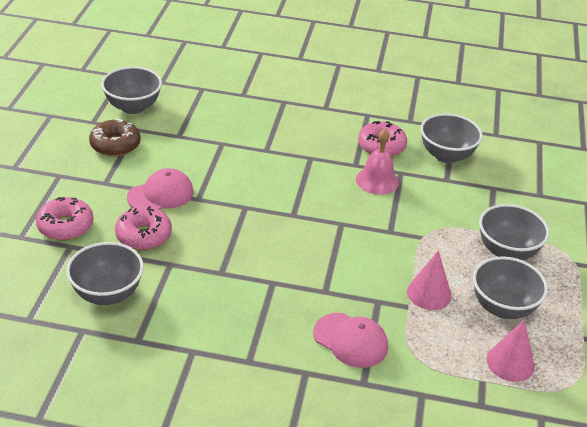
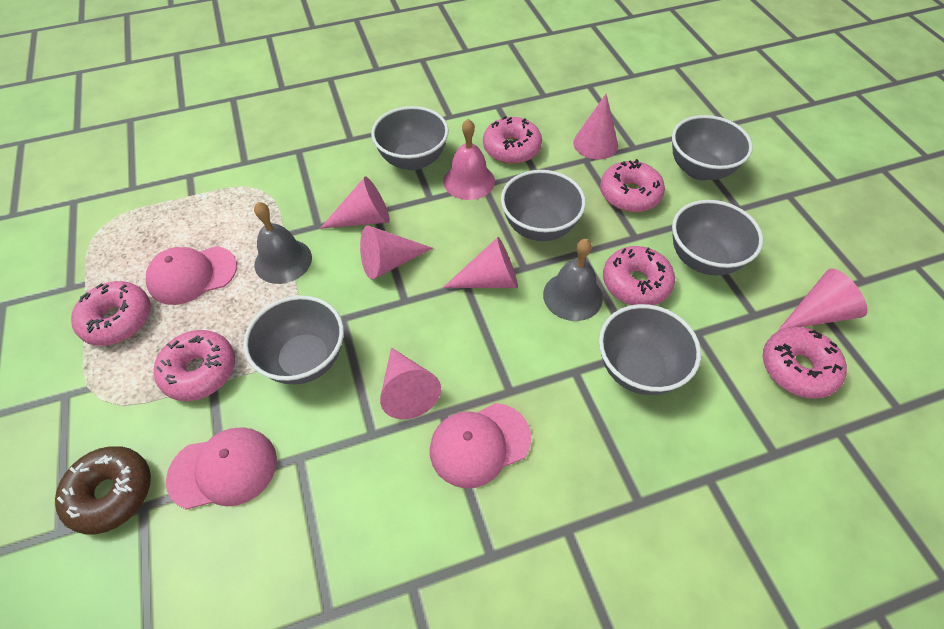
grey bell: none = 0 -> [254,202,312,284] [543,239,603,321] = 2
grey bowl: [66,242,144,305] [101,66,162,114] [420,113,483,163] [473,256,548,319] [479,204,549,260] = 5 -> [243,295,344,384] [371,106,449,170] [501,170,586,241] [599,304,701,395] [672,115,753,181] [672,200,763,276] = 6
pink cap: [127,168,194,210] [313,313,388,368] = 2 -> [146,246,237,305] [166,428,277,510] [430,403,531,488] = 3
pink cone: [407,250,452,310] [487,320,535,382] = 2 -> [320,176,390,229] [360,225,433,279] [380,347,441,419] [443,237,518,288] [573,94,618,159] [778,268,868,331] = 6
pink donut: [36,197,93,240] [115,206,172,250] [358,121,407,157] = 3 -> [71,281,151,346] [154,330,235,401] [483,116,542,164] [600,159,665,212] [603,246,675,305] [763,327,847,399] = 6

